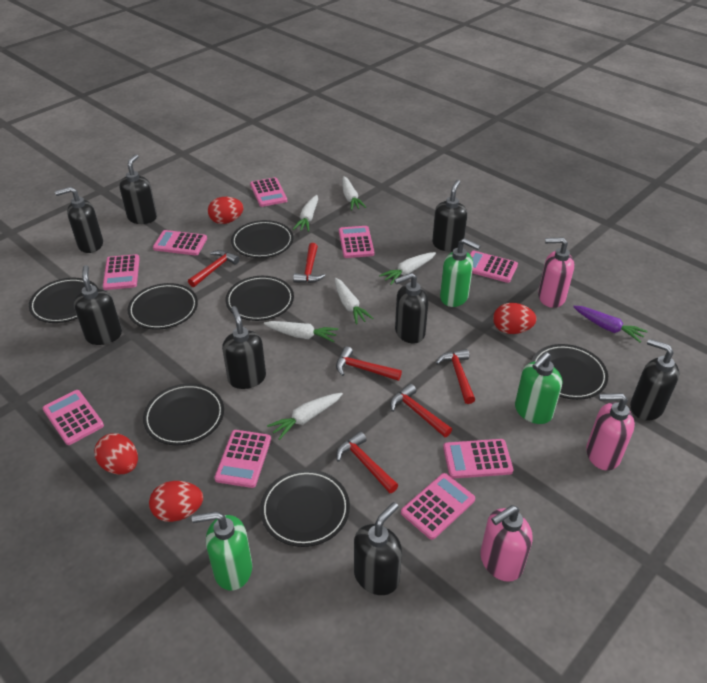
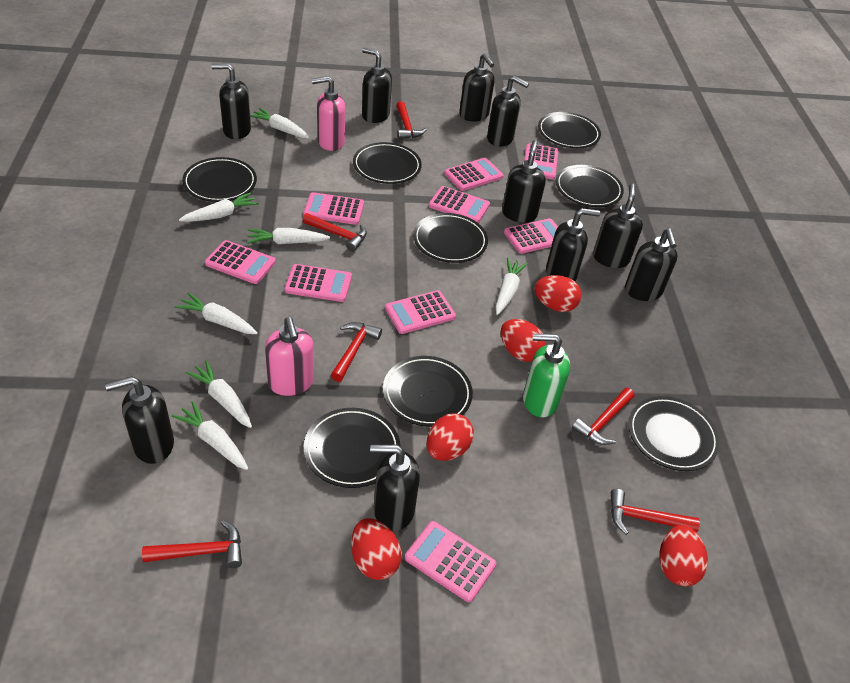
black plate: [29,278,99,323] [127,283,198,330] [143,383,224,445] [225,276,294,321] [231,220,293,258] [260,469,350,547] [531,344,608,400] = 7 -> [182,157,257,202] [304,408,401,488] [353,142,422,184] [383,356,473,427] [413,213,488,263] [538,112,601,148] [556,165,624,207] [628,396,720,471] = 8
black soap dispenser: [55,187,103,253] [74,265,122,345] [119,154,157,224] [222,306,266,389] [354,502,402,595] [394,273,428,343] [432,180,467,252] [630,339,679,421] = 8 -> [105,376,174,464] [212,63,251,139] [362,48,392,123] [370,445,420,531] [459,53,495,122] [487,76,529,147] [502,140,546,223] [546,208,601,281] [593,183,643,268] [625,228,678,301] = 10
green soap dispenser: [192,511,252,591] [440,238,481,307] [515,352,562,424] = 3 -> [523,334,570,417] = 1
pink soap dispenser: [480,505,533,582] [538,237,574,308] [586,393,635,471] = 3 -> [265,317,314,396] [312,76,345,151] = 2
purple carrot: [573,306,648,342] = 1 -> none = 0
red egg: [94,433,138,474] [149,481,203,522] [208,197,243,224] [493,303,537,334] = 4 -> [351,518,402,580] [426,413,474,461] [501,319,546,362] [534,275,582,312] [660,525,708,586] = 5
white carrot: [264,321,338,342] [267,393,343,440] [293,195,318,232] [335,278,374,324] [342,176,367,211] [379,252,436,285] = 6 -> [172,401,248,470] [175,293,258,334] [179,193,259,222] [185,360,252,428] [247,228,330,244] [250,108,310,138] [495,258,527,315] = 7

